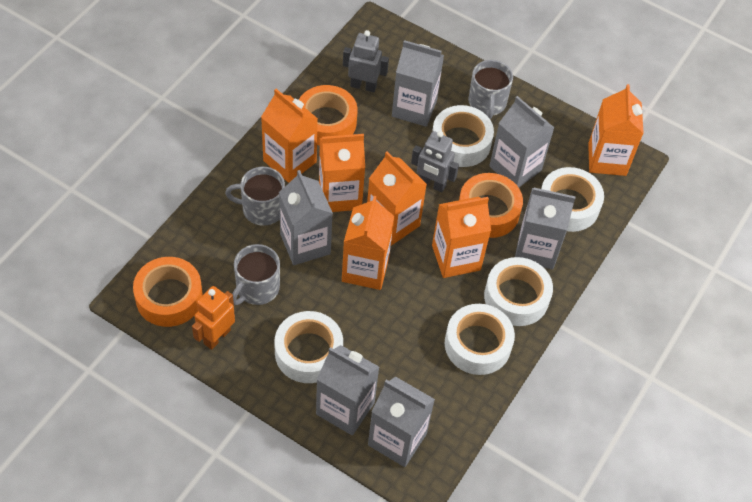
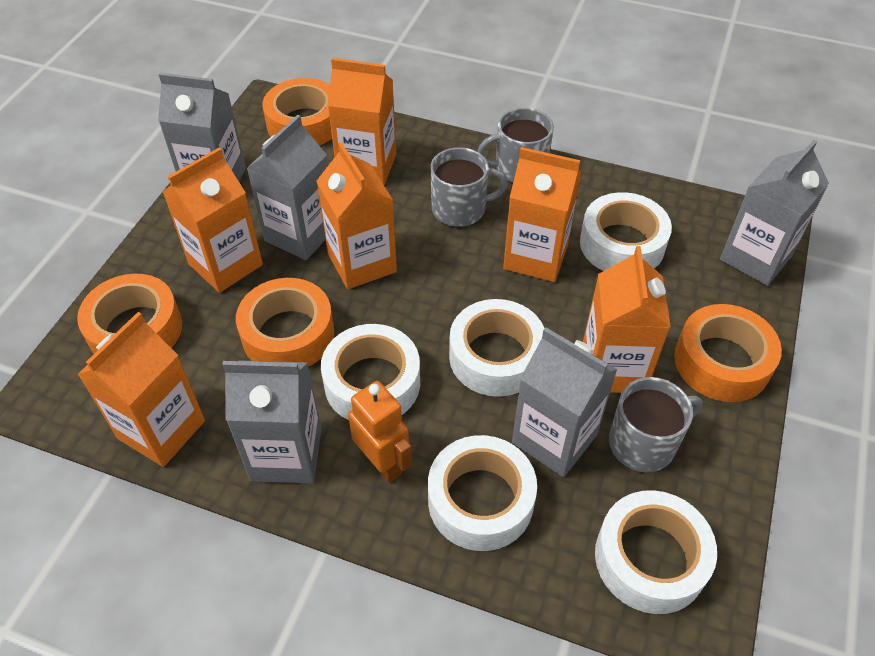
grey carton: [279,170,333,265] [316,345,379,435] [368,376,435,467] [392,40,444,127] [489,96,554,187] [515,188,576,270] = 6 -> [158,73,246,181] [222,360,322,483] [246,115,328,260] [512,328,618,477] [720,140,829,286] = 5
grey robot: [343,30,389,92] [411,131,459,192] = 2 -> none = 0
orange tape: [133,257,203,327] [299,85,357,146] [459,173,523,238] = 3 -> [77,274,182,354] [236,278,334,367] [263,78,332,145] [674,304,782,402] = 4

